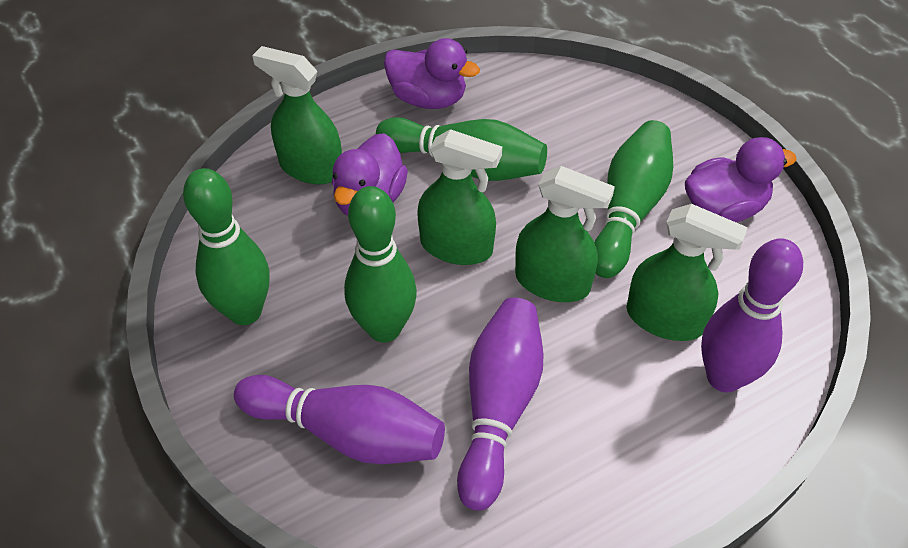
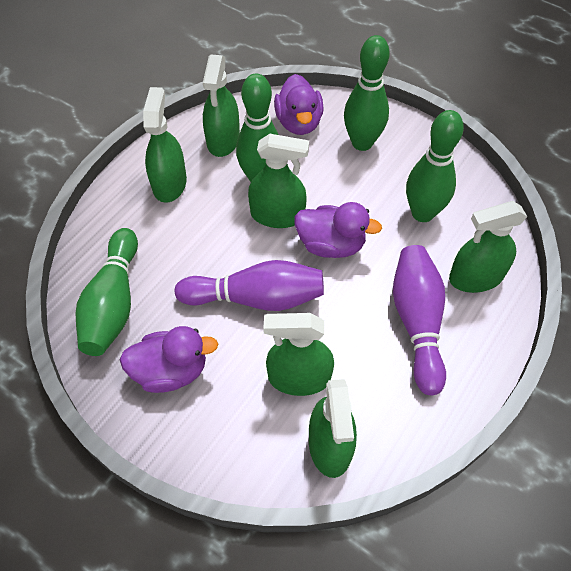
green spray bottle: [252,46,342,184] [417,129,502,265] [515,166,615,302] [626,204,748,341] = 4 -> [143,87,187,203] [203,55,240,157] [248,134,309,228] [263,313,334,396] [309,379,357,478] [449,201,527,293] = 6
purple bowling pin: [234,375,445,464] [457,298,543,511] [701,238,803,393] = 3 -> [174,260,324,311] [393,245,446,396] = 2

